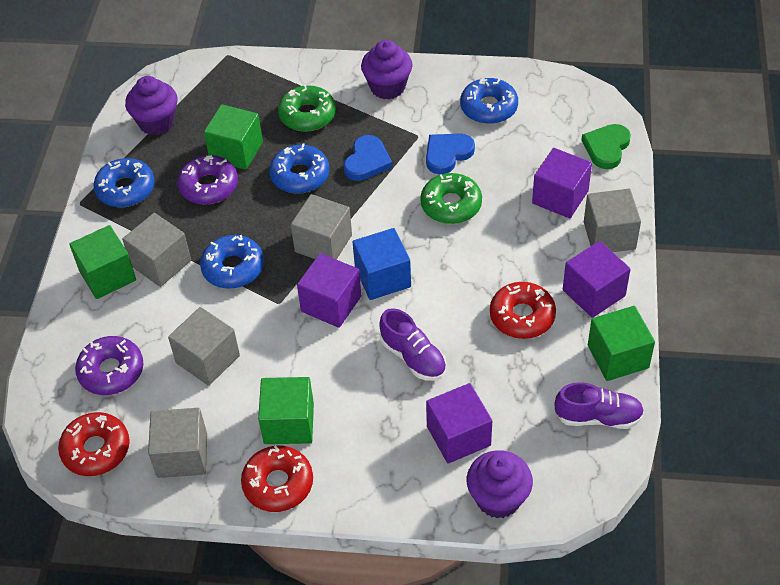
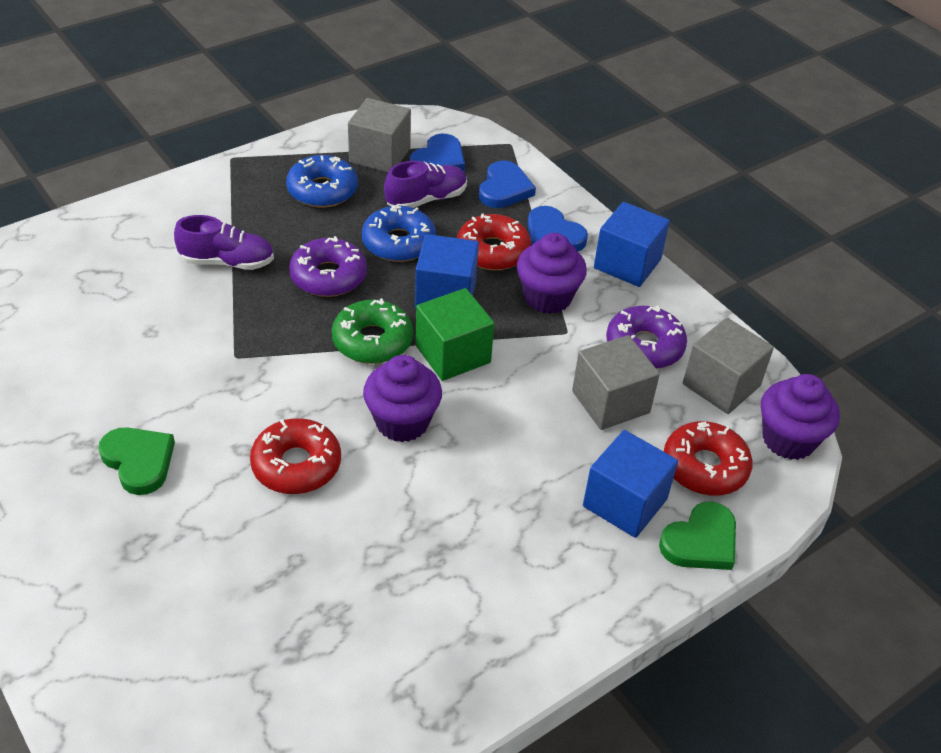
blue cube: [353,228,411,300] = 1 -> [415,234,479,309] [583,430,678,538] [594,202,670,287] = 3
blue donut: [93,158,155,207] [200,235,264,288] [269,143,329,194] [460,78,518,124] = 4 -> [286,155,358,208] [362,205,436,262] = 2
blue heart: [343,135,393,181] [426,133,475,174] = 2 -> [410,134,465,172] [479,161,536,208] [528,206,588,252] = 3
green cube: [69,225,136,299] [204,104,263,170] [258,377,314,444] [588,306,655,381] = 4 -> [415,288,495,381] = 1
green donut: [278,84,336,132] [420,173,482,224] = 2 -> [332,298,413,364] = 1
green heart: [581,124,631,169] = 1 -> [98,427,175,495] [659,502,736,570] = 2
grey cube: [122,213,191,287] [148,408,207,478] [168,307,240,386] [291,194,352,260] [584,189,641,252] = 5 -> [348,98,411,172] [572,335,660,430] [683,318,774,414] = 3
purple cube: [297,253,361,328] [426,383,492,463] [532,148,592,218] [563,241,631,318] = 4 -> none = 0

